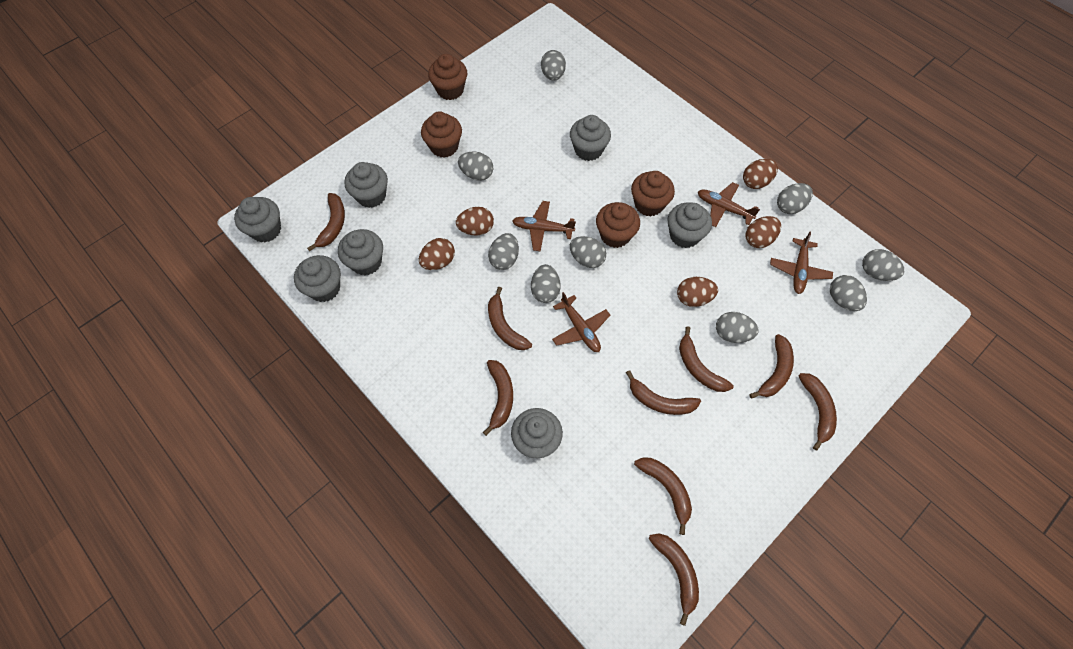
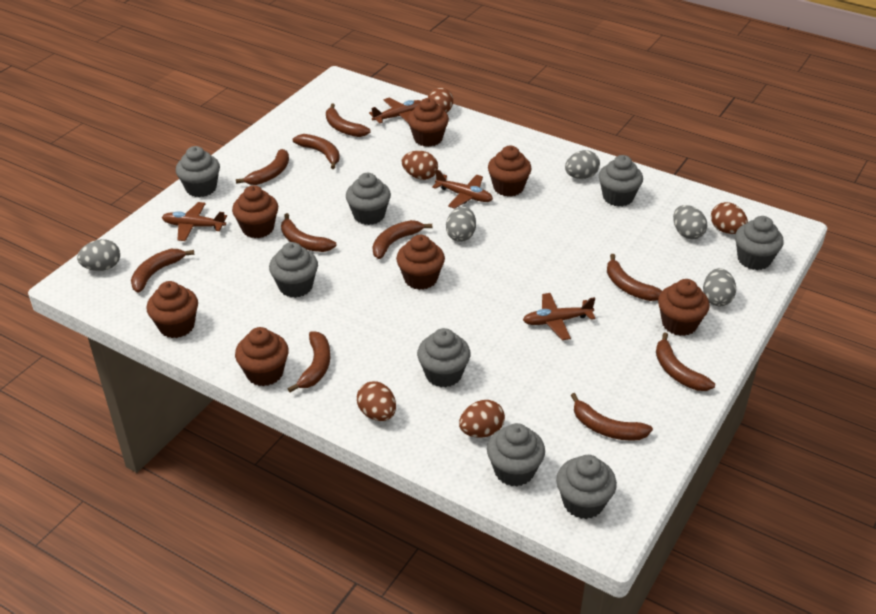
brown banana: [307,193,345,252] [483,360,513,436] [488,287,532,350] [626,370,701,415] [634,457,692,535] [649,534,699,626] [679,326,734,392] [749,334,794,398] [798,373,837,451] = 9 -> [131,249,194,293] [236,149,289,185] [281,213,337,252] [288,332,330,393] [293,134,340,169] [326,104,371,137] [372,220,432,259] [571,393,653,441] [607,254,662,301] [656,332,715,391] = 10
brown cupcake: [421,111,462,158] [428,54,467,100] [596,202,640,248] [631,171,675,217] = 4 -> [147,281,198,338] [232,185,278,238] [235,327,289,386] [396,235,445,290] [408,98,449,147] [488,146,532,197] [658,279,710,336] = 7
grey cupcake: [234,197,281,242] [294,255,341,302] [338,229,383,276] [344,162,388,208] [511,408,563,458] [570,115,611,161] [667,203,712,248] = 7 -> [176,146,220,197] [269,242,318,298] [346,173,391,225] [417,328,471,387] [487,423,545,487] [556,455,617,519] [599,155,643,207] [735,216,784,270] = 8
grey egg: [458,152,493,181] [488,233,519,270] [531,264,560,303] [541,50,566,80] [570,236,606,268] [716,312,759,343] [777,183,813,214] [830,275,867,311] [862,249,904,281] = 9 -> [77,239,120,271] [446,207,476,242] [565,150,600,179] [673,205,707,240] [703,268,736,306] = 5

